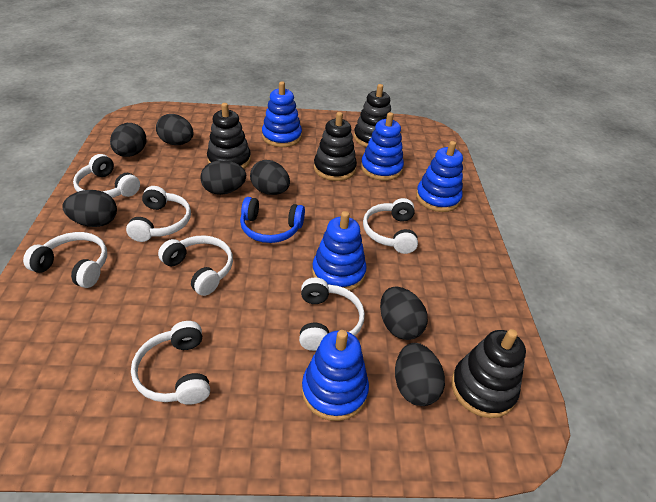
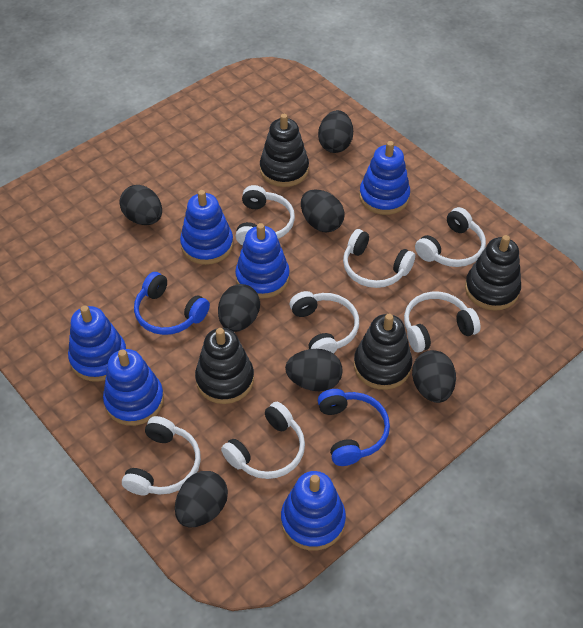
blue headphones: [240,197,305,243] = 1 -> [134,272,210,335] [318,389,390,466] = 2
blue stacking toy: [262,81,302,147] [302,330,369,421] [312,211,367,291] [361,112,404,181] [416,141,463,212] = 5 -> [68,305,127,382] [103,349,164,426] [180,190,233,265] [235,223,290,299] [281,471,346,551] [359,141,410,215] = 6

